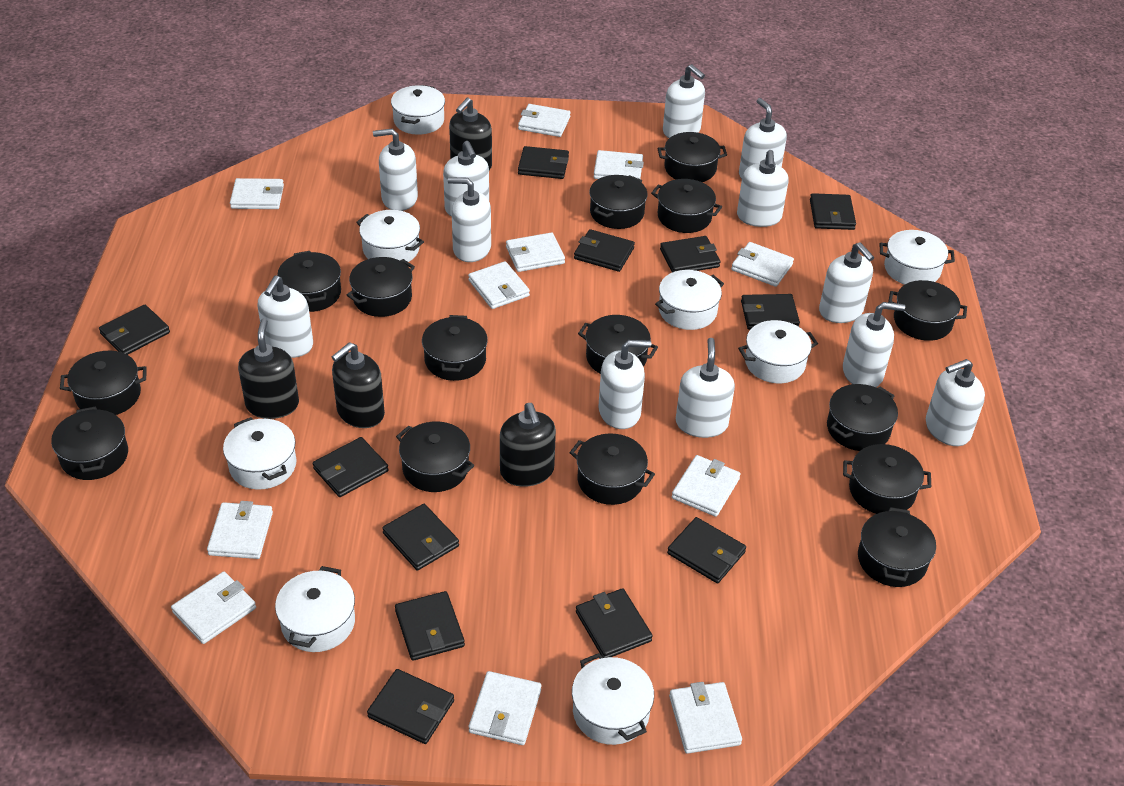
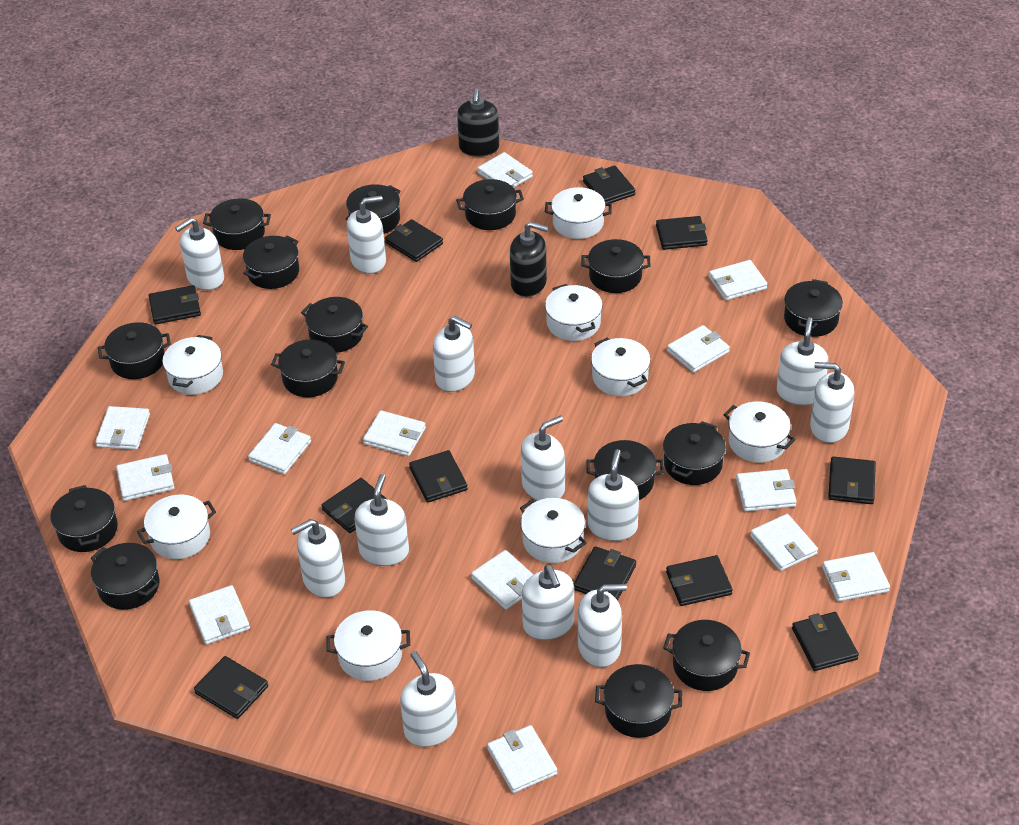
black soap dispenser: [238,318,299,419] [332,342,385,428] [449,98,492,170] [500,403,556,487] = 4 -> [457,88,499,157] [510,221,549,297] = 2
black wallet: [99,305,170,355] [313,437,389,497] [367,669,454,744] [382,504,459,571] [395,591,465,661] [518,146,569,179] [574,229,635,272] [576,588,653,658] [660,236,720,273] [667,517,746,583] [741,294,800,330] [810,193,856,230] = 12 -> [149,285,201,324] [194,656,268,719] [322,478,387,533] [385,219,443,262] [409,450,468,503] [574,546,636,601] [583,166,636,203] [656,216,708,250] [666,555,733,606] [792,612,859,671] [828,456,876,504] = 11
white wallet: [171,571,256,644] [207,501,273,559] [230,178,284,209] [468,261,530,309] [469,671,541,745] [506,232,565,272] [518,104,571,137] [594,150,644,179] [669,682,742,754] [672,455,740,517] [731,242,794,287] = 11 -> [95,406,150,450] [116,454,175,501] [189,585,250,645] [248,423,311,474] [363,410,426,456] [471,550,534,610] [477,152,533,188] [487,725,557,793] [667,325,730,373] [709,260,767,301] [736,469,797,512] [750,514,818,571] [822,552,890,602] = 13

